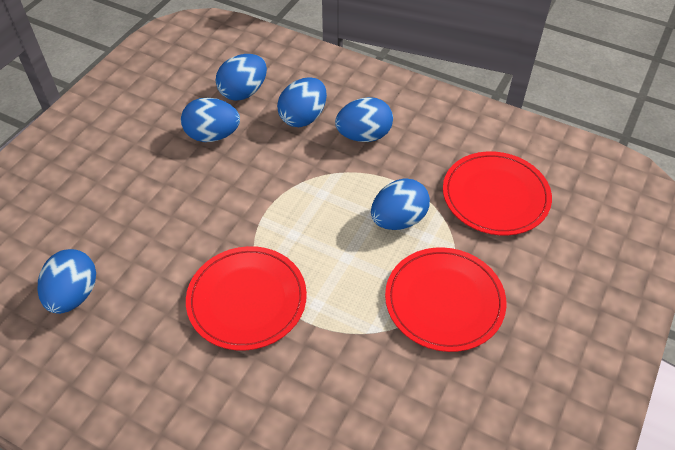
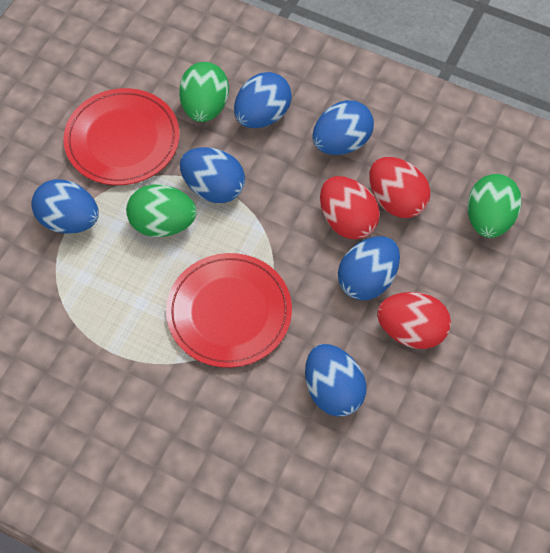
green egg: none = 0 -> [126,185,197,237] [179,62,229,122] [467,174,522,238] = 3
red egg: none = 0 -> [320,176,380,240] [369,157,430,218] [377,292,451,349] = 3
red plate: [186,246,307,351] [385,247,507,352] [443,151,552,236] = 3 -> [63,88,180,185] [166,253,292,368] = 2

